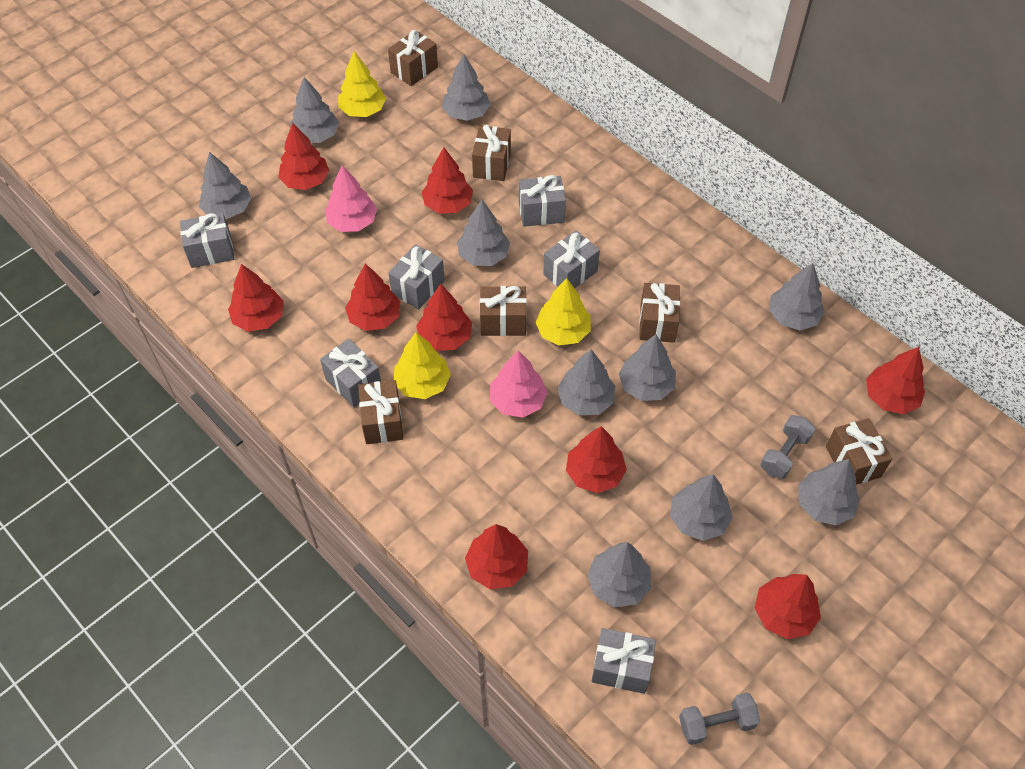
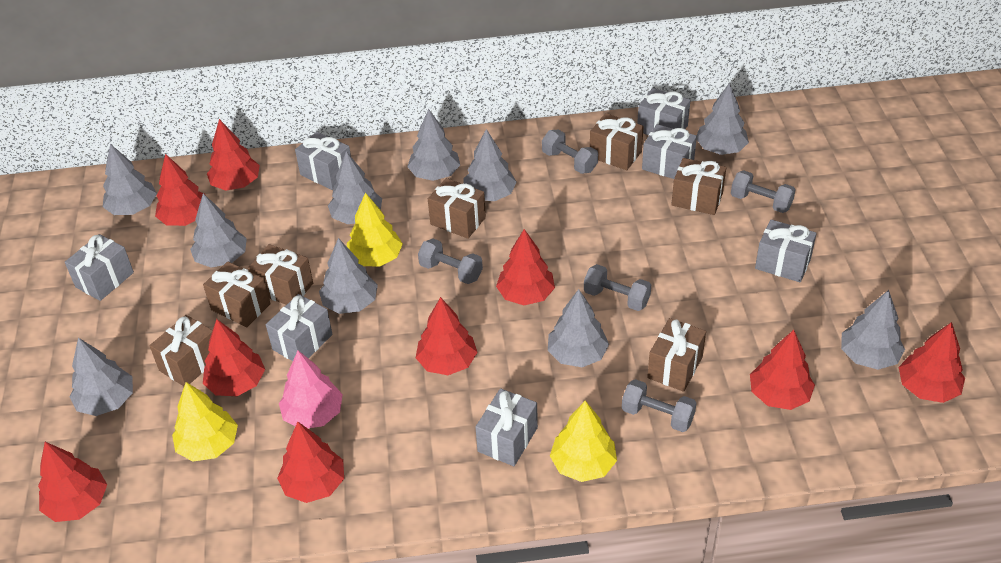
brown gift: [358,380,403,444] [388,30,438,86] [472,125,511,181] [480,286,527,336] [639,283,680,343] [826,418,892,485] = 6 -> [150,315,213,386] [203,261,271,327] [248,244,313,305] [428,178,486,239] [590,113,644,170] [647,318,706,392] [671,158,726,215] = 7
grey dumbbell: [679,692,760,745] [760,415,815,479] = 2 -> [418,239,483,284] [542,130,598,174] [584,264,651,311] [622,379,696,432] [731,170,796,213] = 5
grey gift: [180,213,234,268] [320,339,381,408] [388,244,445,309] [519,175,566,227] [543,230,600,288] [591,628,656,694] = 6 -> [65,234,134,301] [266,294,333,361] [295,132,351,190] [475,388,538,466] [637,88,690,135] [642,124,697,179] [755,219,817,282] = 7
pink tree: [325,165,377,232] [490,350,548,417] = 2 -> [279,351,343,428] = 1

